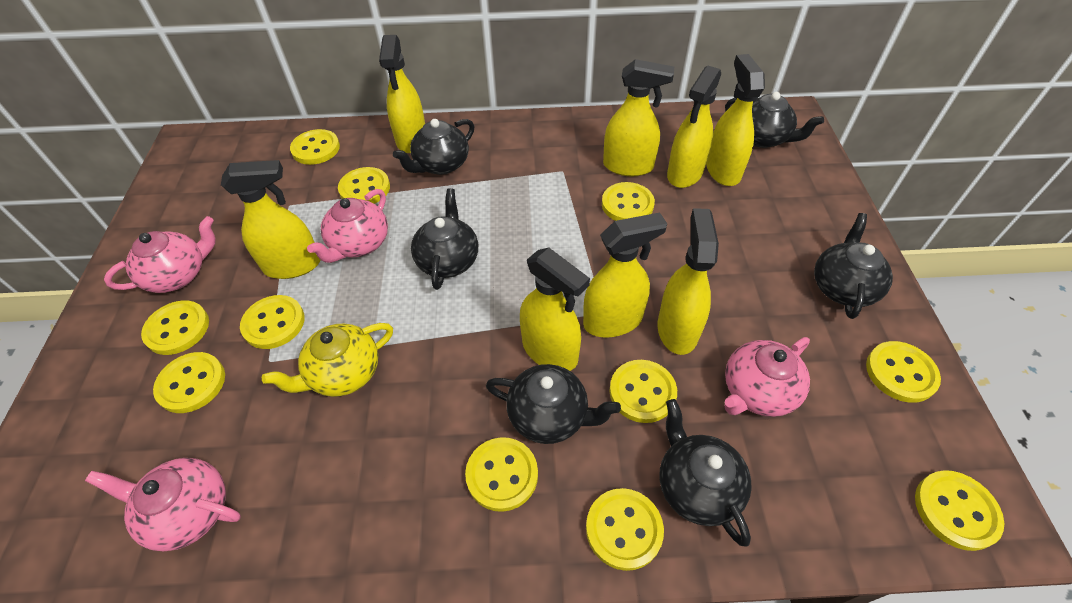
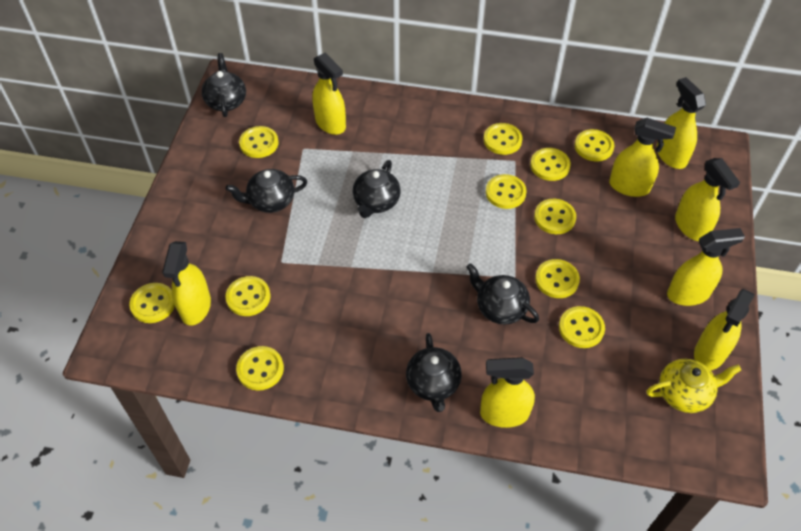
black teapot: [393,119,474,175] [411,188,478,290] [486,364,621,444] [659,399,752,547] [725,92,824,148] [814,213,893,319] = 6 -> [202,53,246,117] [225,169,307,213] [352,160,401,218] [406,333,462,412] [467,263,539,325] = 5
pink teapot: [85,458,241,552] [104,216,216,293] [307,189,388,263] [724,337,810,417] = 4 -> none = 0

